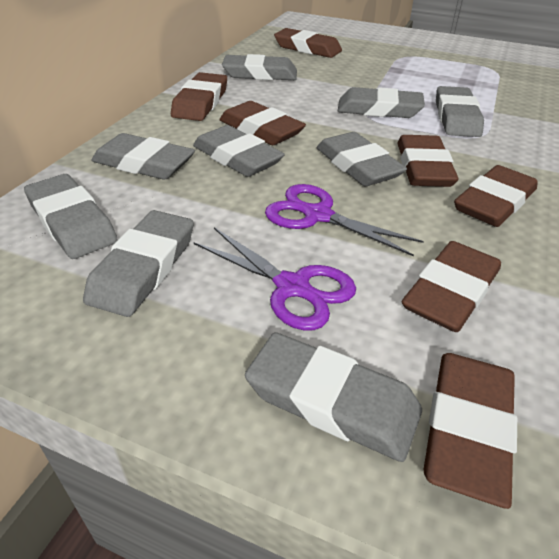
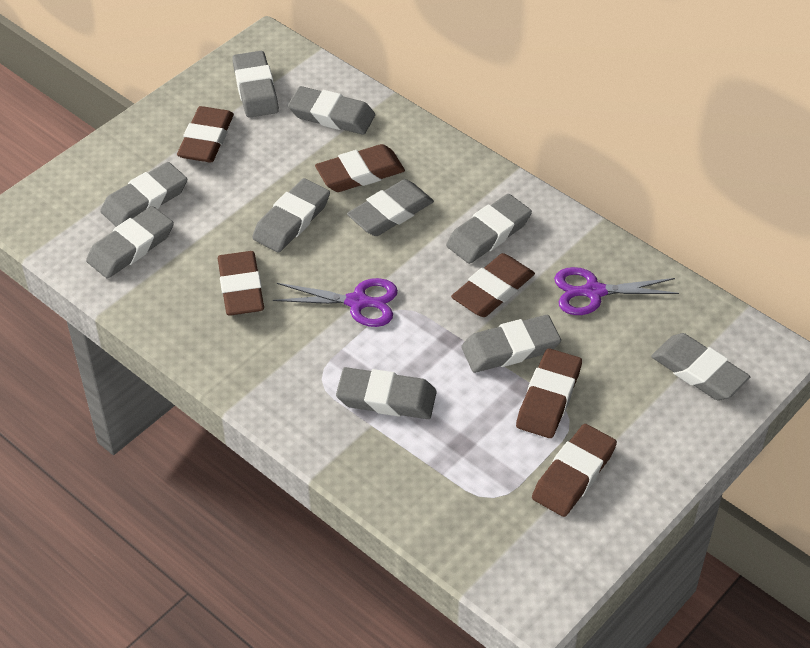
brown eraser: [171,72,227,121] [219,101,306,145] [274,28,342,58] [397,135,459,187] [402,241,501,332] [423,353,517,509] [454,165,538,227] = 7 -> [177,106,234,162] [218,251,264,316] [315,144,405,192] [451,253,535,317] [516,348,582,438] [532,424,617,517] = 6
grey eraser: [24,174,118,259] [83,210,194,317] [91,133,195,180] [193,125,285,177] [222,54,297,80] [245,332,422,462] [317,132,407,186] [338,87,425,118] [436,86,484,137] = 9 -> [86,206,174,279] [100,162,187,227] [232,51,279,118] [252,178,330,253] [288,86,375,135] [336,367,437,419] [347,179,434,236] [446,194,532,264] [461,315,561,373] [651,333,750,400] = 10

